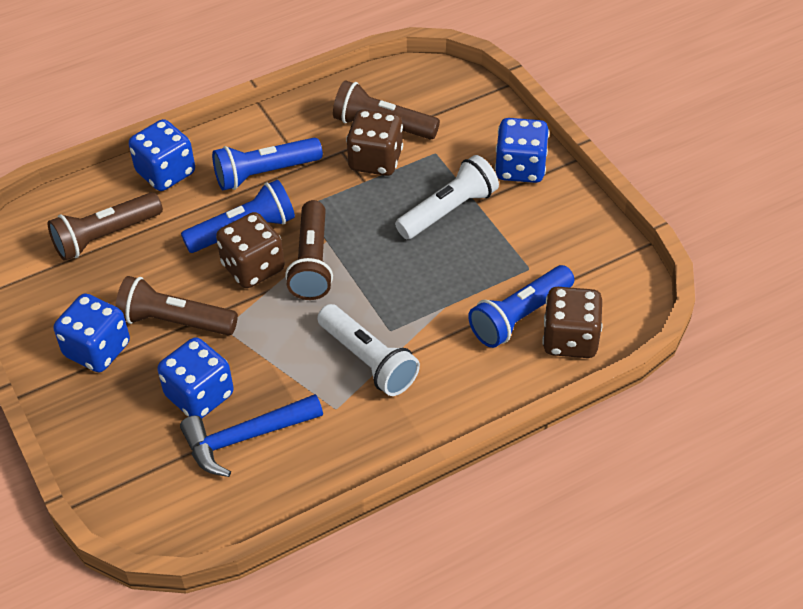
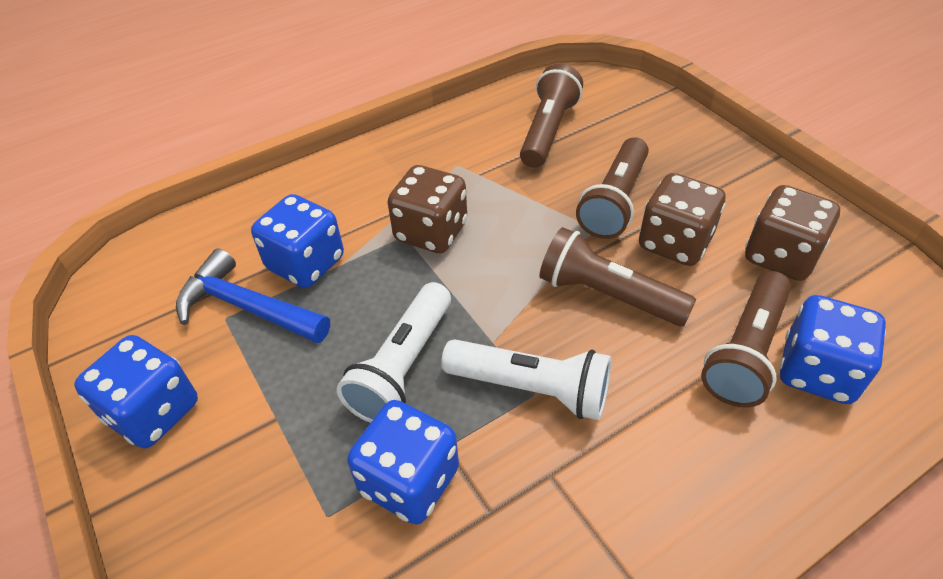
blue flashlight: [181,180,295,253] [212,137,323,190] [468,265,574,348] = 3 -> none = 0

